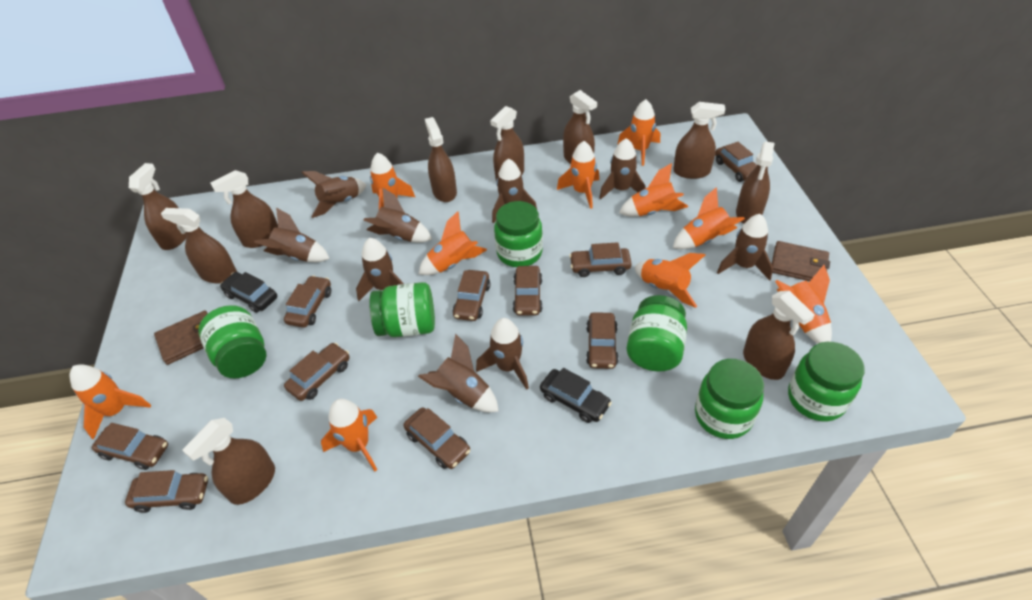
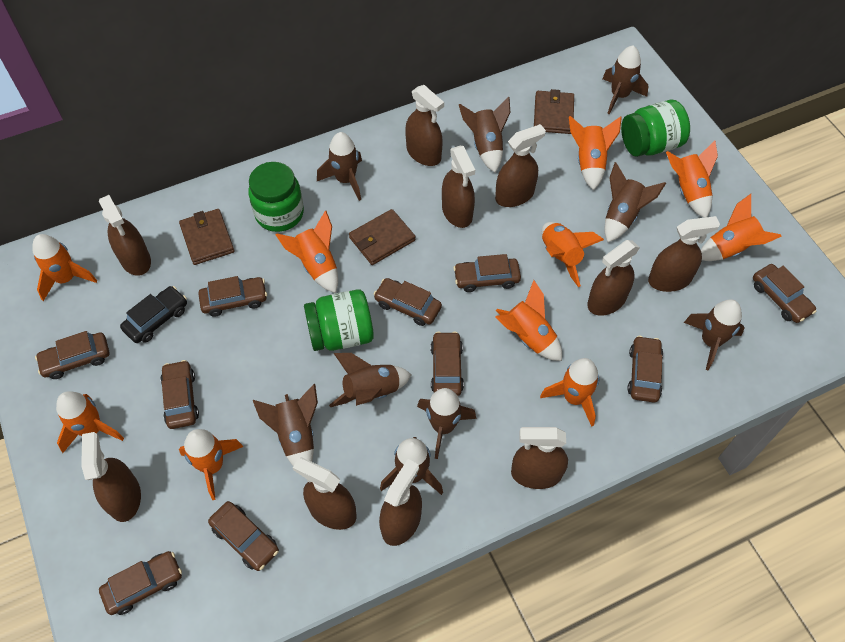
black car: [220,272,277,313] [540,368,612,423] = 2 -> [120,286,187,343] = 1
brown wallet: [154,311,208,365] [772,241,830,281] = 2 -> [179,209,234,265] [349,209,416,265] [534,89,574,134] = 3
green jar: [198,305,266,379] [369,282,435,337] [494,201,543,267] [627,295,687,372] [695,359,764,439] [788,342,865,421] = 6 -> [248,162,304,232] [304,289,374,351] [621,100,690,157] = 3

